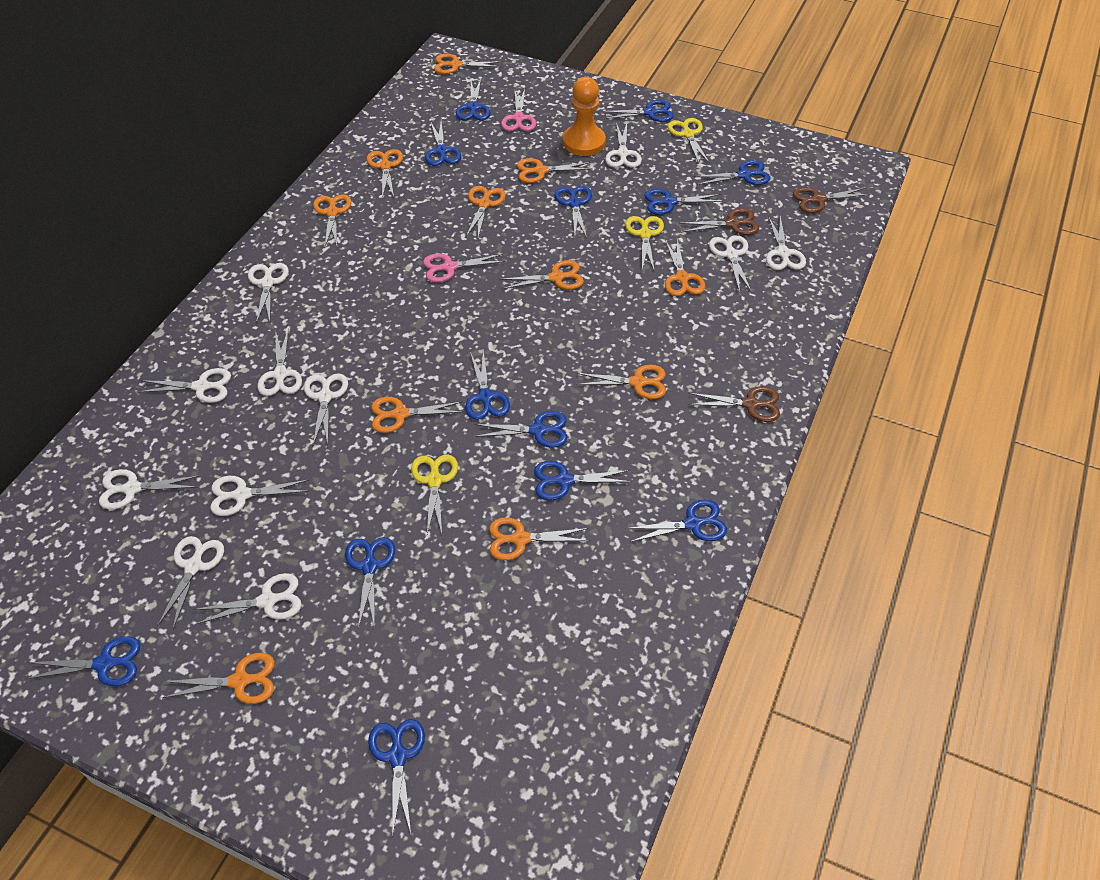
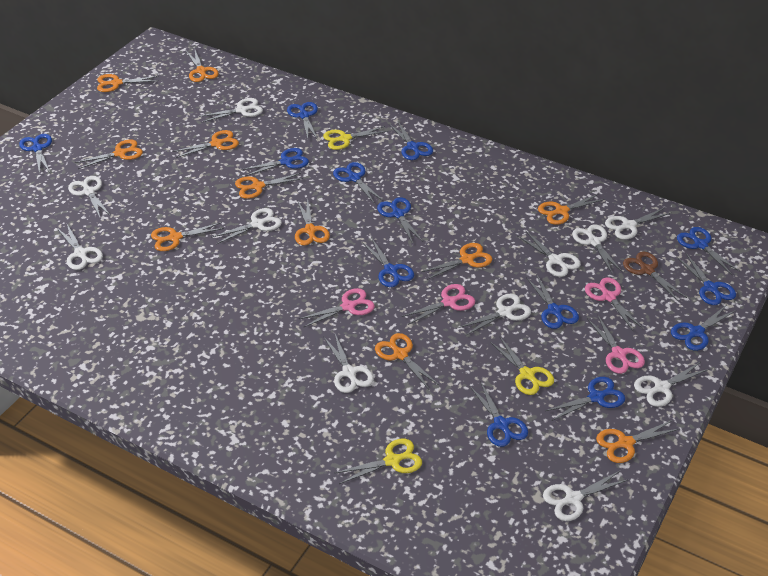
brown scissors: [679,208,759,235] [688,386,780,422] [793,187,871,213] = 3 -> [623,252,687,301] = 1
orange pawn: [563,77,606,156] = 1 -> none = 0
pink scissors: [423,254,506,283] [501,89,536,131] = 2 -> [299,288,375,328] [402,284,475,325] [585,278,643,332] [587,316,645,374] = 4

